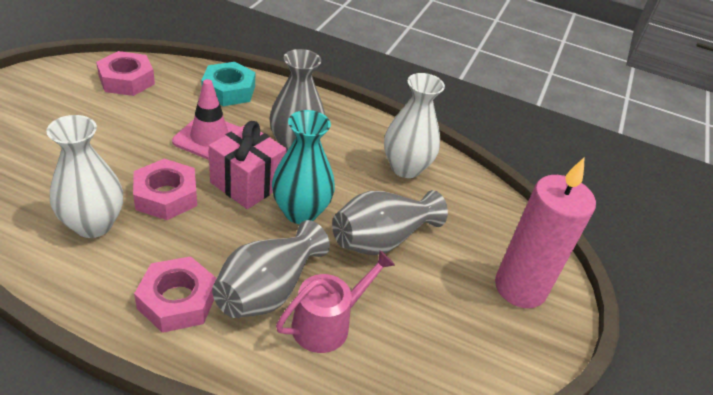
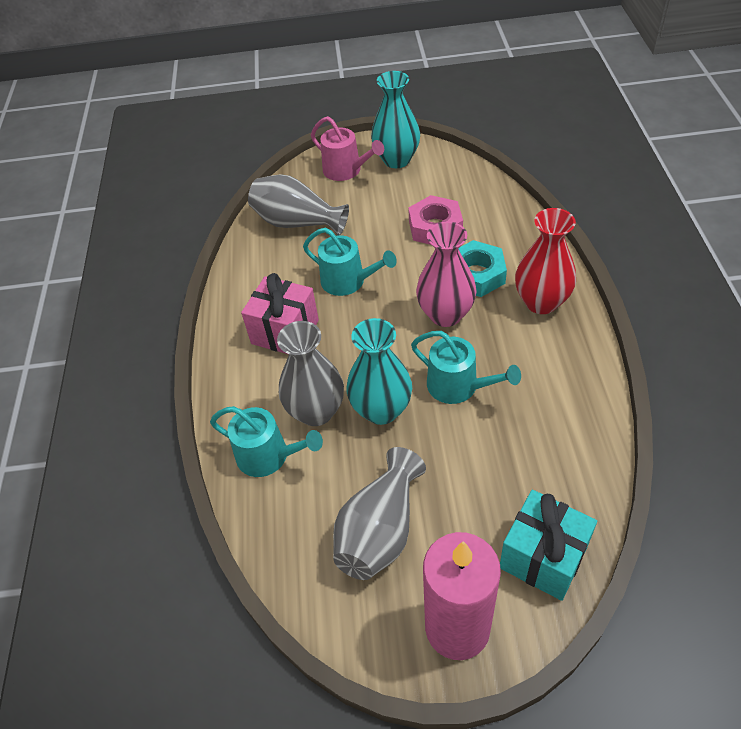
pink nut: [96,51,155,96] [133,159,197,220] [134,256,217,333] = 3 -> [408,195,463,245] = 1
pink traffic cone: [172,79,240,160] = 1 -> none = 0
pink vase: none = 0 -> [416,221,477,327] = 1
red vase: none = 0 -> [515,208,576,314] = 1
turquoise gift: none = 0 -> [500,490,597,601] = 1
turquoise vase: [272,110,335,224] = 1 -> [347,318,412,425] [371,71,420,168] = 2
turquoise watering can: none = 0 -> [210,406,323,477] [303,228,397,296] [411,331,521,404] = 3
white vase: [46,115,123,238] [384,73,445,178] = 2 -> none = 0

